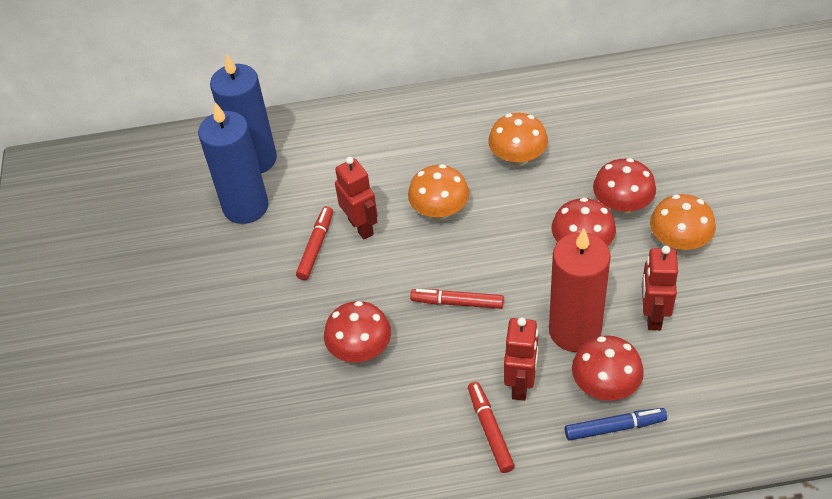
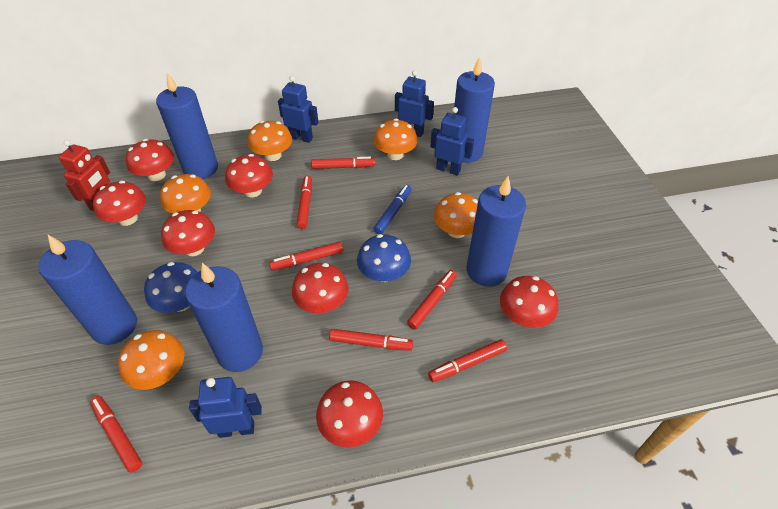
blue candle: [198,102,269,224] [210,53,277,173] = 2 -> [38,235,137,345] [156,73,218,179] [185,263,263,372] [454,56,495,163] [467,176,526,287] = 5
blue mushroom: none = 0 -> [144,262,198,313] [357,234,411,282] = 2
blue robot: none = 0 -> [189,377,262,438] [278,76,318,143] [395,70,434,137] [430,107,474,176] = 4
orange mushroom: [408,164,469,220] [488,113,548,166] [650,194,716,251] = 3 -> [118,330,184,390] [160,174,211,213] [248,121,292,161] [373,119,418,160] [434,192,478,238] = 5
red candle: [549,228,611,352] = 1 -> none = 0
red marker: [296,206,333,280] [410,289,504,309] [468,382,515,473] = 3 -> [90,396,142,473] [269,242,343,271] [297,176,312,229] [311,157,375,169] [329,329,413,351] [407,270,457,330] [428,339,507,382] = 7
red mushroom: [324,301,391,363] [551,197,616,246] [572,335,644,401] [593,158,656,214] = 4 -> [93,181,146,226] [126,139,174,181] [161,210,215,256] [225,154,273,198] [292,263,349,313] [316,380,383,448] [500,276,558,328] = 7
red robot: [335,157,378,240] [504,317,538,401] [642,246,678,330] = 3 -> [59,140,110,211] = 1

